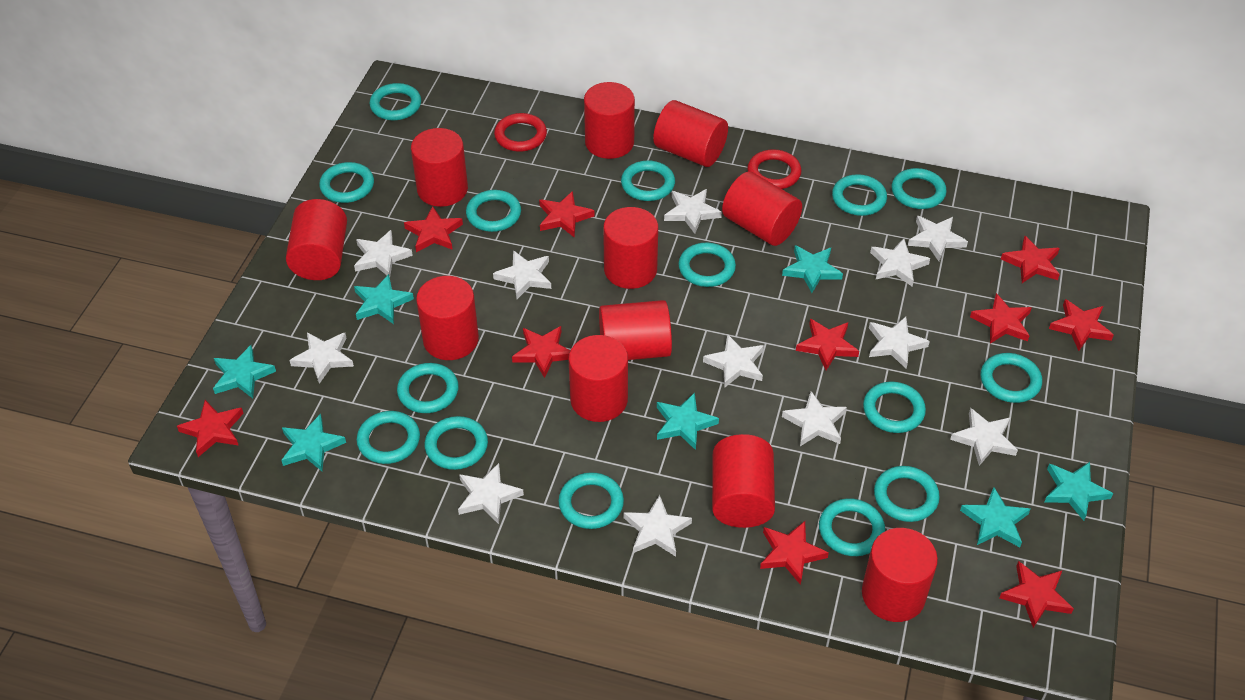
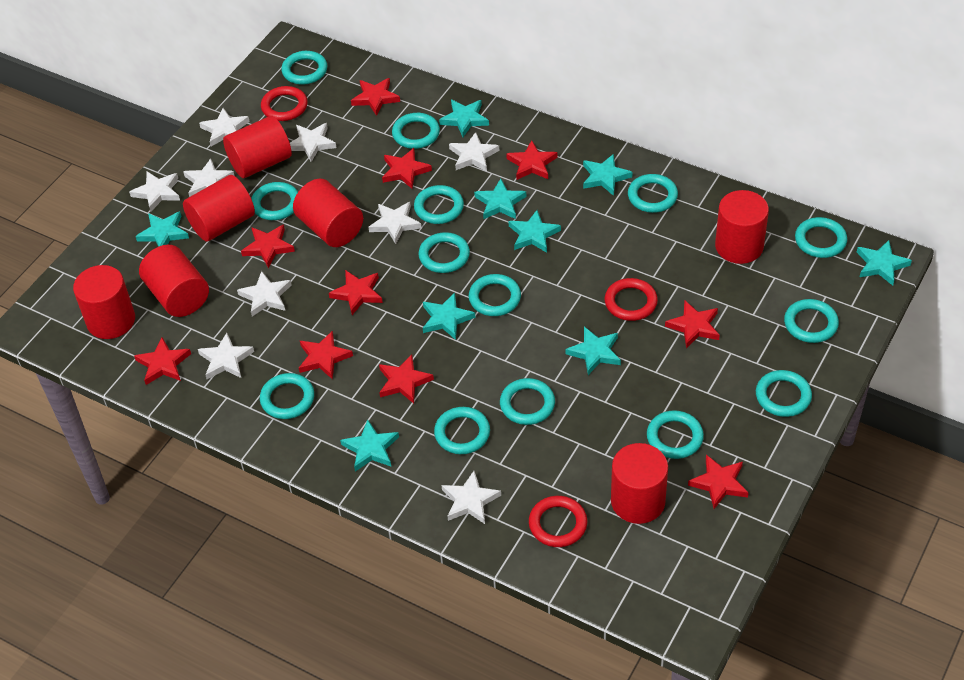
red cylinder: [286,199,347,280] [411,128,468,207] [416,276,479,360] [569,335,628,422] [584,82,635,159] [599,300,672,360] [603,207,658,289] [653,100,728,167] [712,434,775,528] [722,171,802,246] [862,528,938,622] = 11 -> [73,265,135,339] [139,245,209,317] [183,175,255,242] [223,116,292,178] [293,179,363,247] [611,443,668,524] [715,190,769,264] = 7
red ring: [494,113,547,152] [747,149,801,189] = 2 -> [261,86,308,121] [529,496,587,547] [605,278,658,321] = 3
turquoise ring: [319,162,374,203] [356,411,420,464] [370,83,421,120] [397,363,459,413] [424,416,488,470] [466,190,521,232] [559,472,624,529] [621,160,675,201] [678,243,736,287] [819,498,885,556] [832,174,887,216] [863,382,926,433] [874,466,940,522] [892,168,946,209] [981,353,1042,403] = 15 -> [251,182,298,220] [260,373,314,419] [281,51,327,85] [392,113,440,149] [414,185,464,224] [419,232,470,273] [434,407,490,454] [469,274,521,316] [500,378,555,425] [628,174,678,213] [647,410,704,459] [756,370,812,417] [784,299,839,343] [795,217,847,258] = 14
turquoise star: [213,345,276,398] [281,414,346,471] [354,274,414,324] [657,393,719,450] [782,245,843,293] [960,487,1031,547] [1044,462,1113,521] = 7 -> [136,211,189,247] [340,419,399,471] [423,293,476,340] [439,100,489,137] [474,179,526,219] [508,210,561,253] [566,327,621,375] [583,154,633,196] [857,240,912,286] = 9
white star: [289,333,354,384] [354,230,413,277] [458,463,524,524] [493,250,551,299] [624,495,692,557] [664,189,722,234] [703,334,764,388] [782,391,847,446] [869,317,930,368] [870,238,930,287] [908,216,968,261] [950,408,1018,466] = 12 -> [129,172,180,212] [183,159,235,197] [198,333,254,379] [199,108,250,147] [237,271,292,317] [290,123,337,162] [368,202,422,244] [441,471,501,524] [449,132,499,171] = 9

